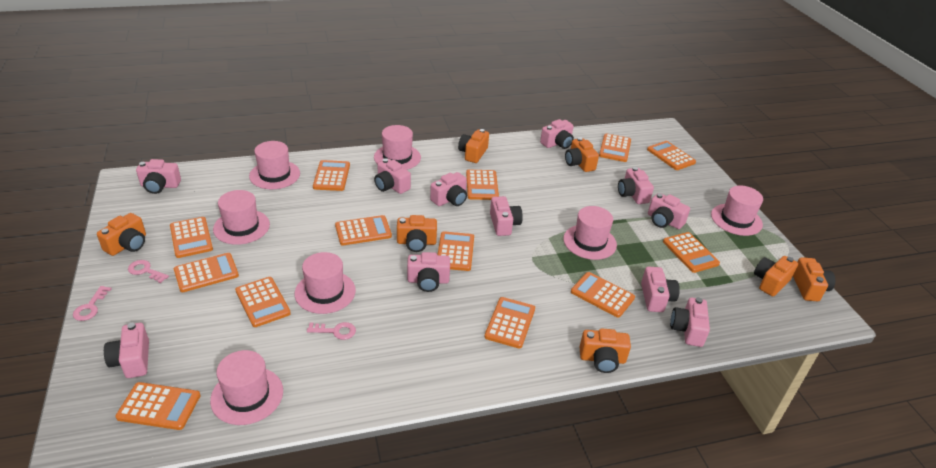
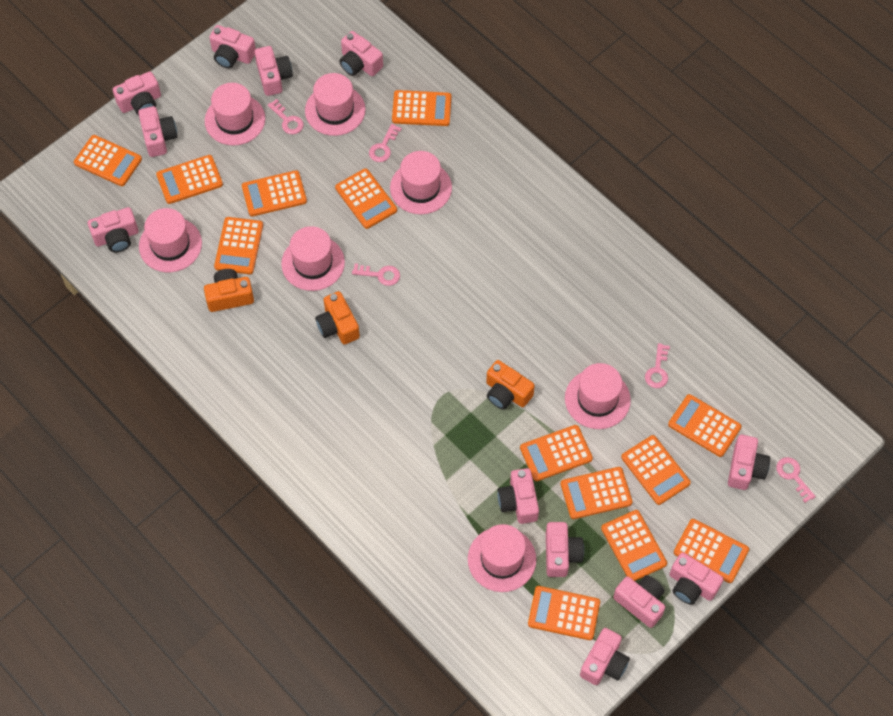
orange camera: [97,213,146,256] [397,215,437,252] [458,129,489,163] [565,137,599,172] [580,328,631,373] [754,256,798,296] [793,257,835,301] = 7 -> [204,269,254,312] [315,291,360,345] [486,360,535,410] = 3
pink camera: [104,323,149,378] [136,159,181,194] [374,158,411,194] [407,252,450,292] [430,172,467,206] [490,196,523,236] [540,119,574,149] [618,167,654,204] [641,266,680,312] [648,193,690,229] [670,297,710,347] = 11 -> [88,207,139,252] [113,71,161,115] [138,106,178,157] [209,25,256,68] [255,46,293,96] [340,31,383,76] [498,468,539,524] [546,522,584,577] [580,628,630,685] [613,575,665,628] [669,552,724,605] [728,435,770,490] = 12
pink key: [73,286,111,321] [128,260,169,283] [307,322,356,340] = 3 -> [268,99,304,134] [352,263,400,286] [369,124,401,162] [645,343,670,388] [776,457,816,503] = 5

